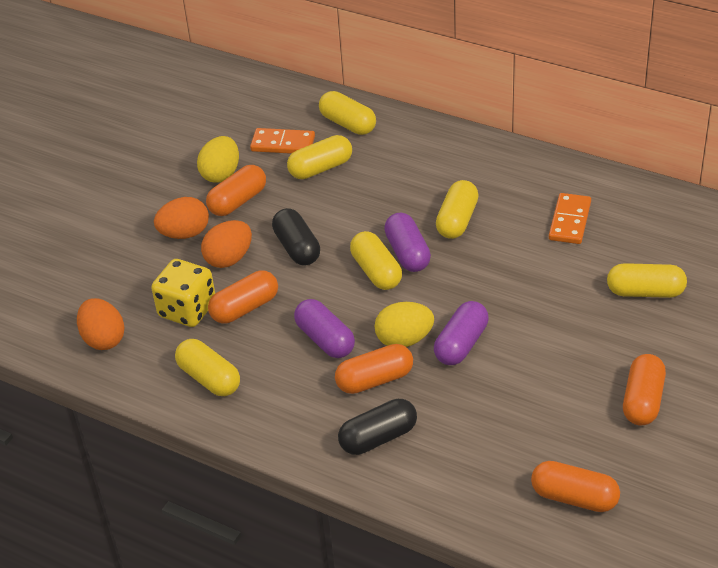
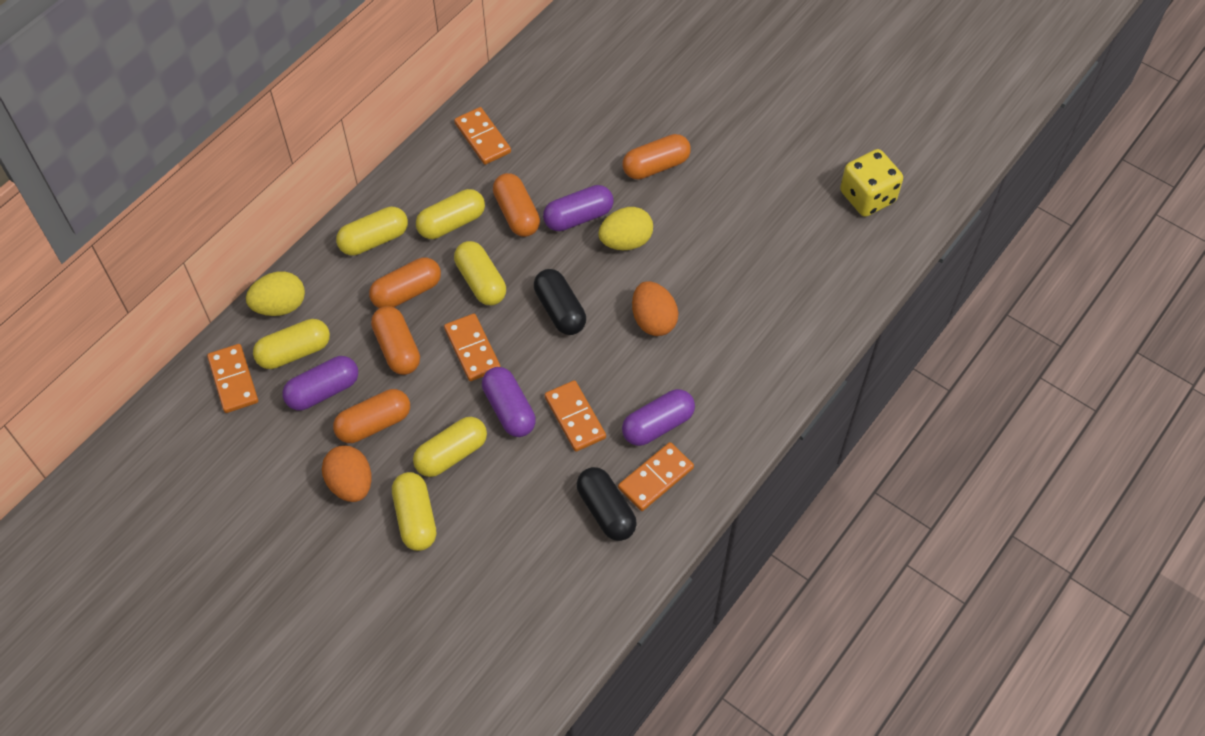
orange domino: [250,128,315,154] [549,193,591,244] = 2 -> [207,344,258,413] [444,314,500,381] [454,107,511,165] [545,380,606,452] [618,442,694,511] = 5
orange egg: [77,298,125,350] [154,197,209,239] [201,220,252,268] = 3 -> [322,446,372,502] [632,281,678,336] = 2
purple capsule: [294,299,355,358] [384,212,431,272] [434,301,489,365] = 3 -> [282,356,358,410] [482,367,536,437] [543,185,613,231] [622,389,695,446] = 4

